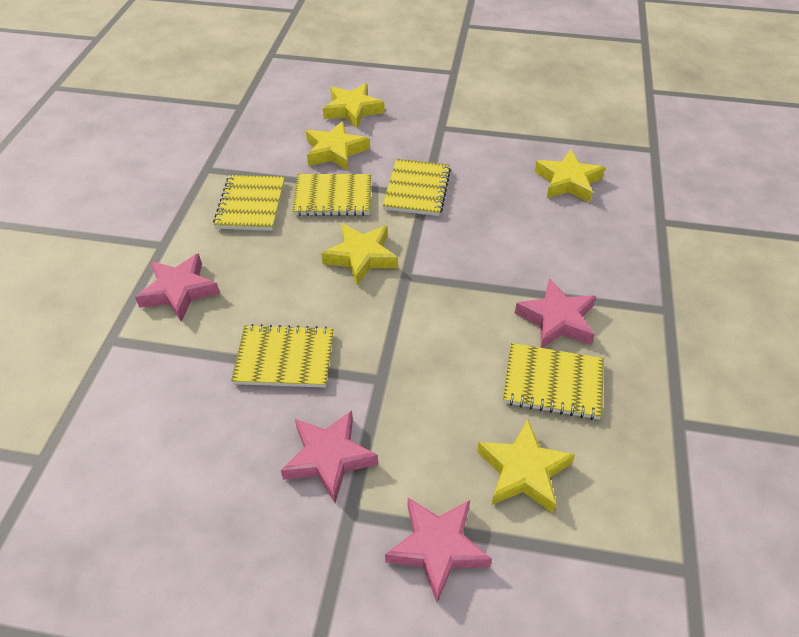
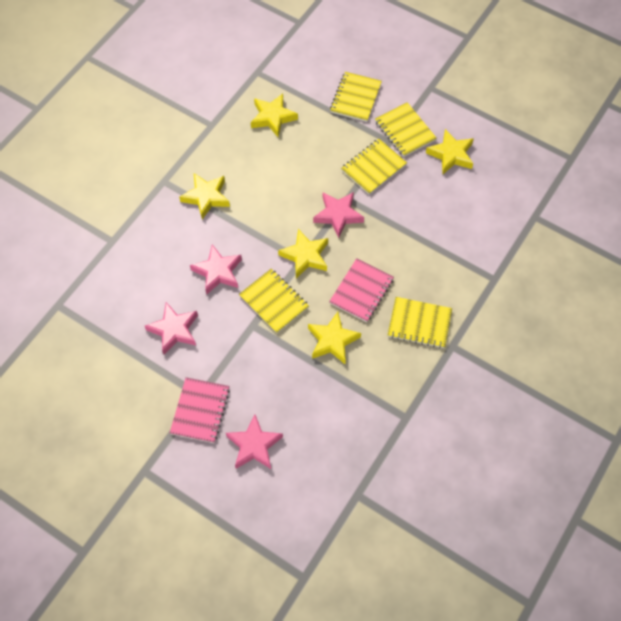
pink notebook: none = 0 -> [170,377,230,443] [329,258,394,322] = 2

